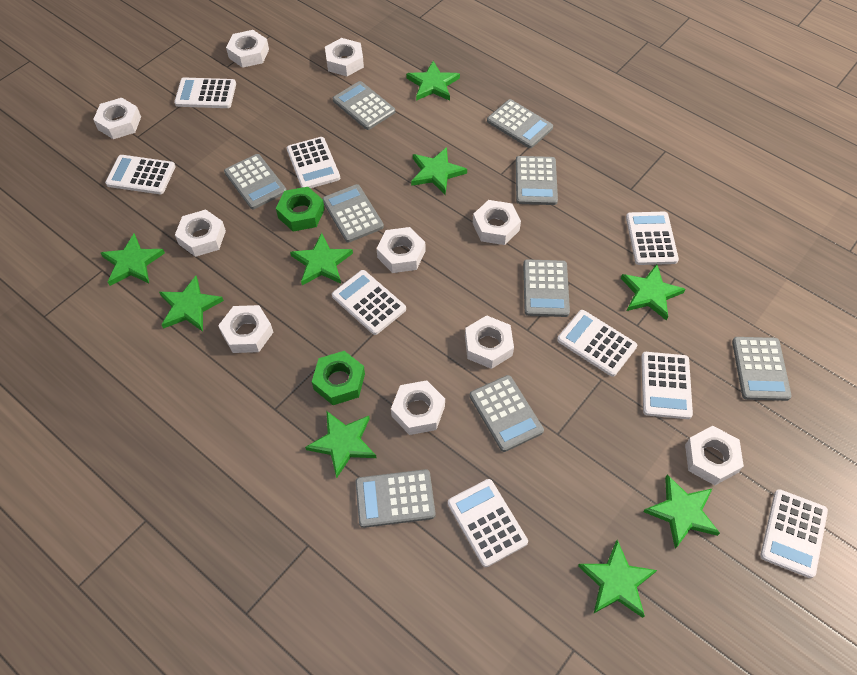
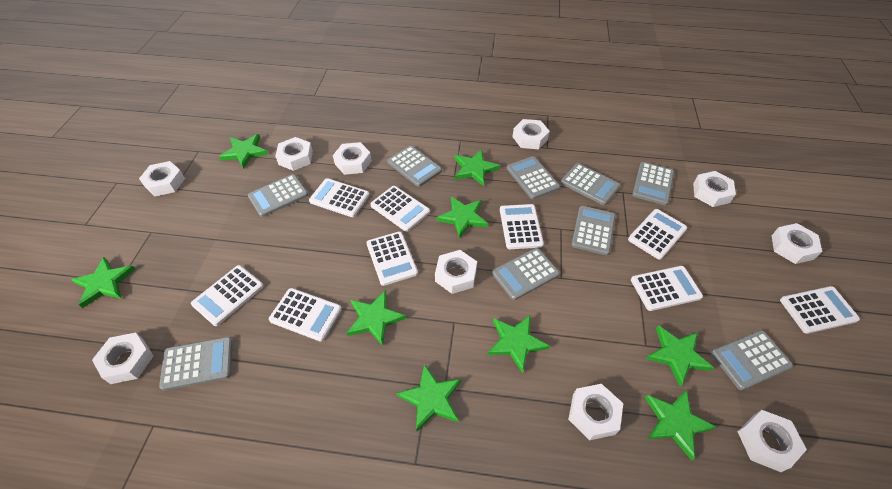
green nut: [276,187,325,232] [312,351,365,405] = 2 -> none = 0

